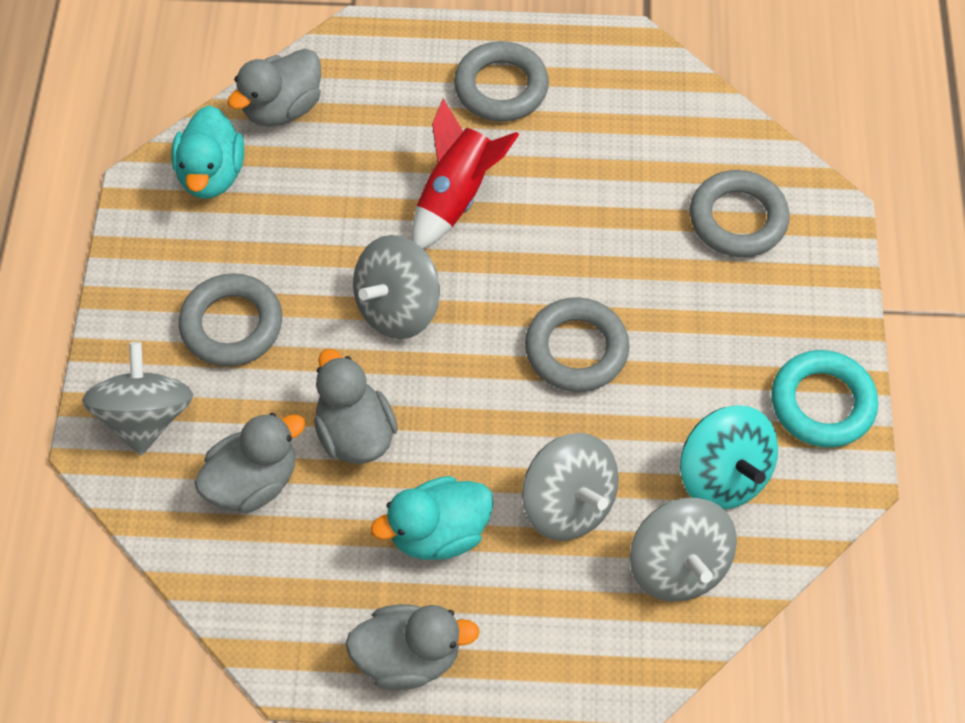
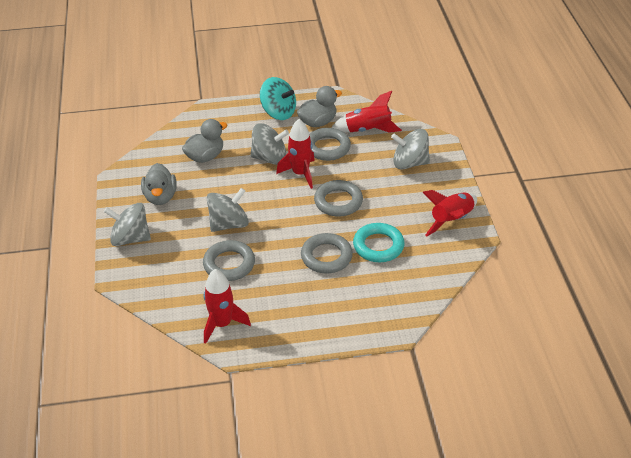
grey duck: [195,413,306,513] [227,49,321,127] [314,349,398,464] [345,605,480,690] = 4 -> [141,163,177,205] [182,119,227,163] [297,86,342,127] = 3
red rocket: [411,99,519,249] = 1 -> [204,269,251,344] [276,119,315,189] [331,91,402,133] [422,190,477,237] = 4
turquoise duck: [171,105,244,199] [371,476,493,560] = 2 -> none = 0

